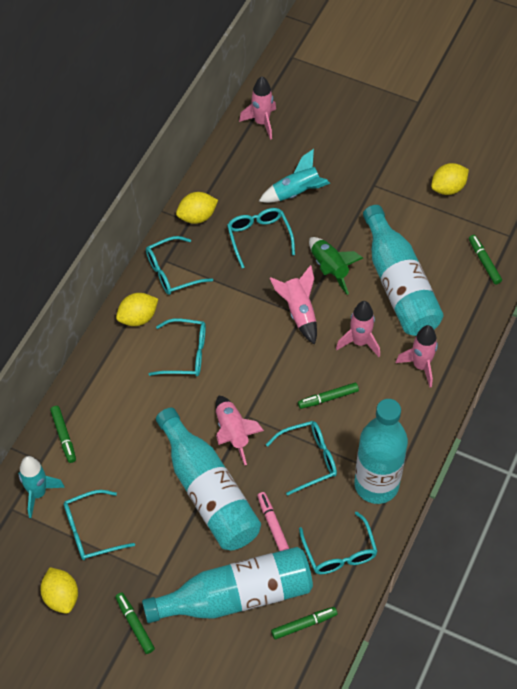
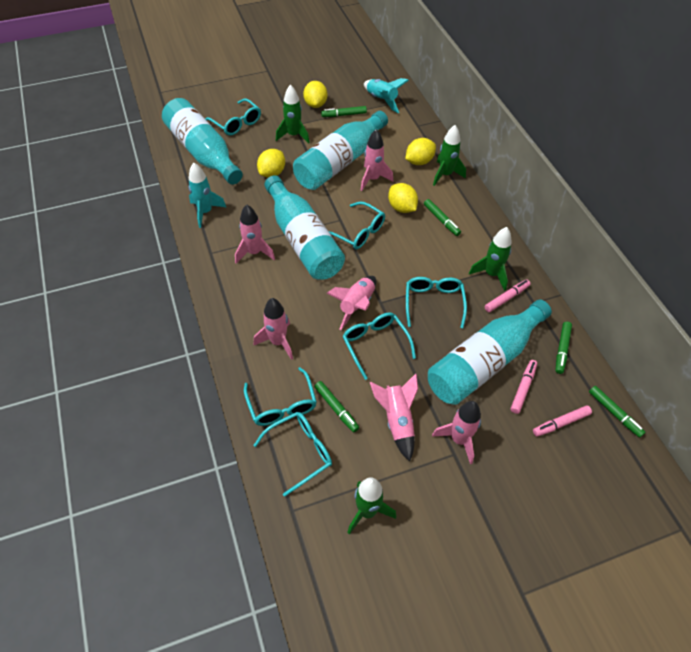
green rocket: [309,237,363,295] = 1 -> [276,85,310,144] [347,477,396,535] [433,125,466,186] [469,227,512,291] = 4
pink marker: [257,492,289,551] = 1 -> [485,280,530,312] [510,360,537,414] [533,405,592,437] = 3
pink rocket: [216,396,264,465] [239,76,276,140] [270,265,317,345] [336,301,380,357] [396,325,438,387] = 5 -> [235,204,275,264] [254,298,293,360] [327,276,376,330] [361,129,393,191] [370,374,418,462] [432,401,481,464] = 6

